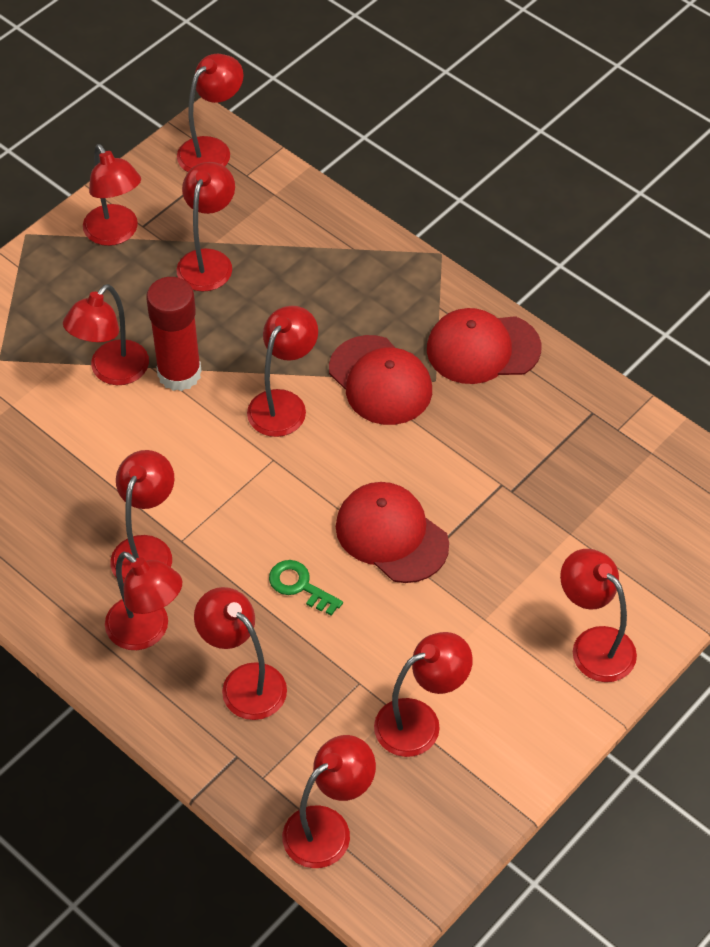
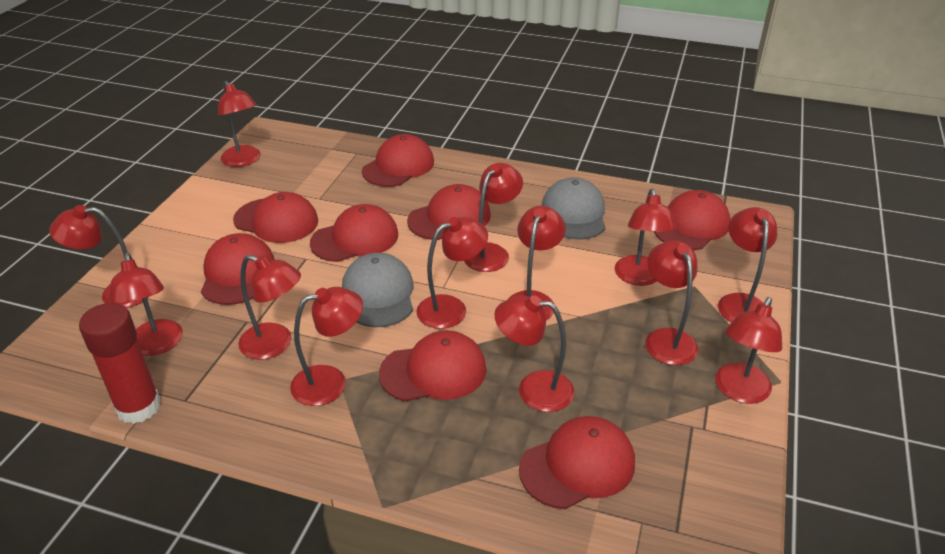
green key: [269,560,343,616] = 1 -> none = 0
grey cap: none = 0 -> [342,253,413,327] [542,177,606,240] = 2
red cap: [329,335,432,425] [336,482,449,583] [427,308,541,384] = 3 -> [201,233,275,305] [233,192,318,243] [310,204,398,262] [362,134,434,187] [379,330,487,401] [407,184,491,240] [519,416,635,509] [654,190,731,250] = 8
red lamp: [63,284,149,385] [83,144,141,246] [105,552,182,650] [110,450,174,583] [176,162,235,291] [177,54,244,172] [194,587,287,720] [247,306,318,437] [282,735,376,868] [374,632,473,757] [560,549,637,682] = 11 -> [49,205,148,308] [108,253,183,356] [218,81,260,167] [238,254,301,360] [290,287,363,406] [416,217,488,329] [464,163,523,272] [494,295,574,412] [508,206,566,320] [615,188,677,286] [645,241,698,365] [715,297,782,404] [718,207,777,322] = 13

